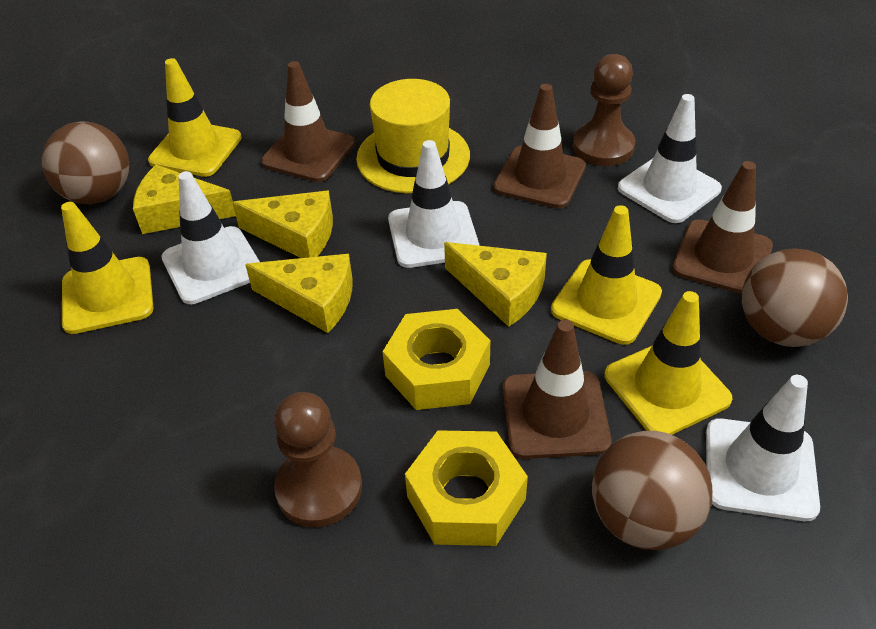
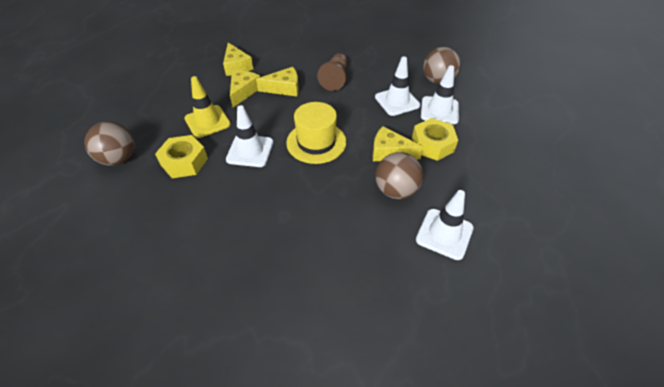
brown pawn: [274,392,362,527] [573,54,636,166] = 2 -> [317,53,347,91] = 1
brown traffic cone: [261,61,355,182] [493,84,586,208] [502,320,612,459] [672,161,773,294] = 4 -> none = 0
yellow traffic cone: [61,202,153,334] [148,58,242,177] [551,205,662,345] [605,291,733,435] = 4 -> [184,76,231,138] = 1

